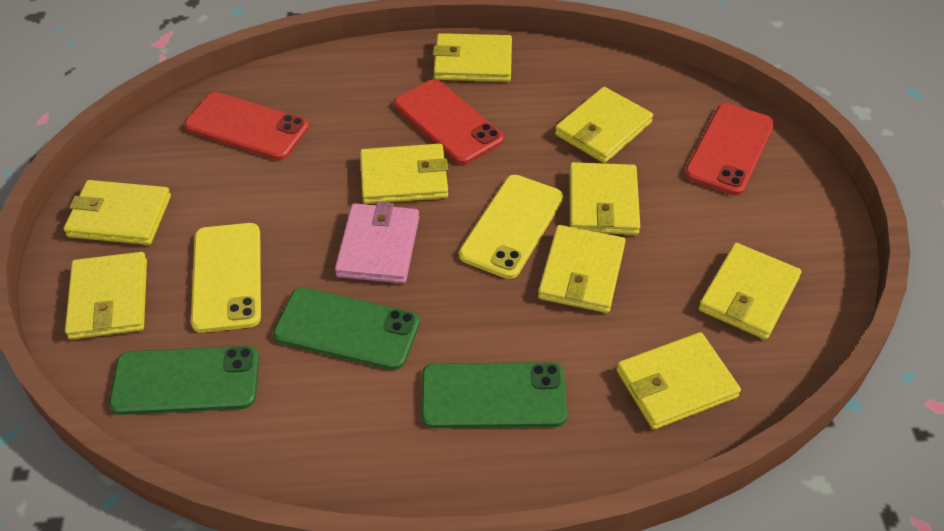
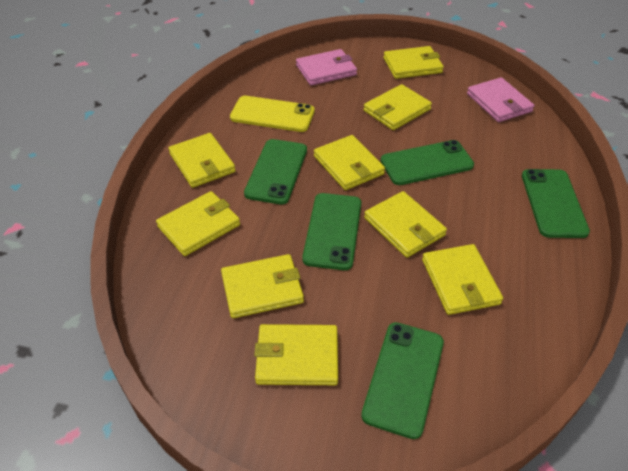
green phone: [109,346,259,415] [273,287,420,370] [421,362,567,428] = 3 -> [244,139,307,205] [302,193,361,270] [361,322,444,439] [381,140,474,185] [522,169,590,238] = 5
pink wallet: [335,202,419,283] = 1 -> [296,49,357,86] [467,77,534,122] = 2
red phone: [184,92,309,160] [394,79,504,165] [685,103,775,195] = 3 -> none = 0
yellow phone: [191,223,261,333] [459,175,563,279] = 2 -> [230,96,315,132] = 1

